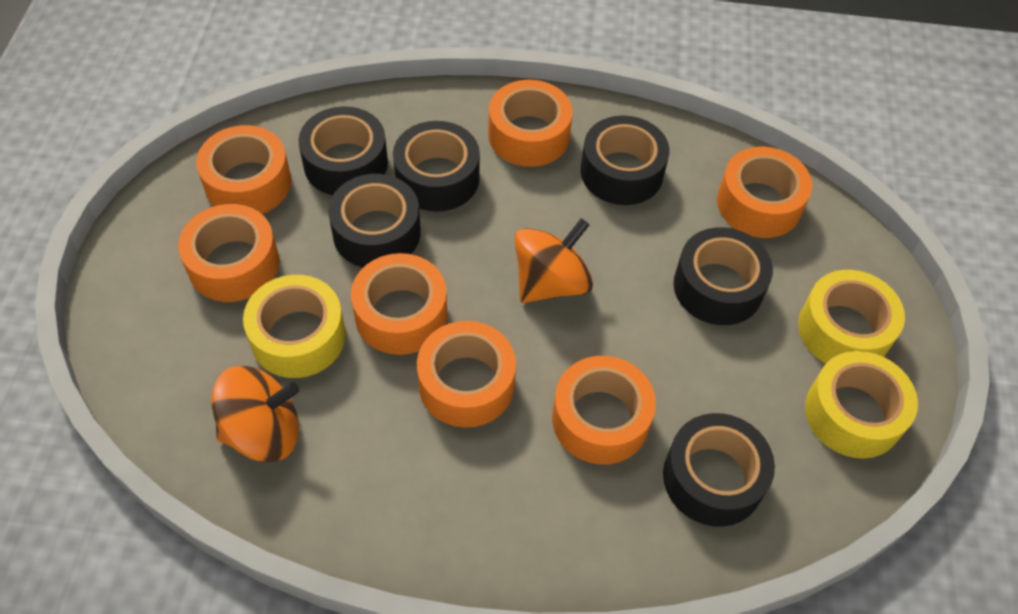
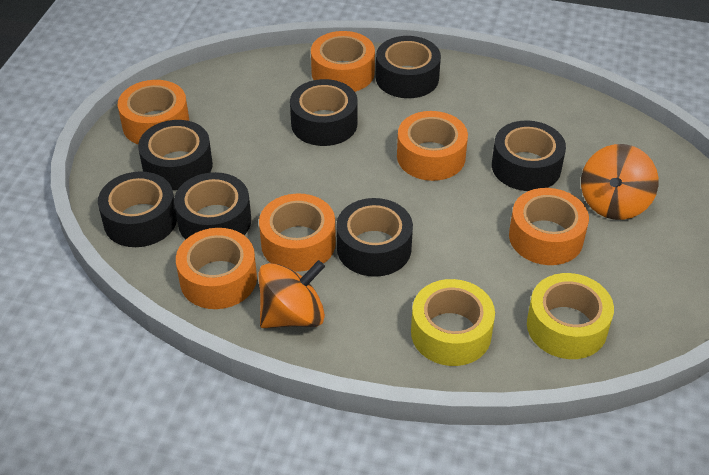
black tape: [298,106,388,195] [328,174,421,268] [393,121,480,212] [581,116,670,205] [663,413,775,527] [673,227,773,325] = 6 -> [98,171,177,247] [138,120,213,190] [174,172,251,240] [290,79,358,146] [336,198,413,277] [376,36,441,98] [492,120,566,191] = 7
orange tape: [178,204,279,302] [196,125,291,214] [351,253,447,355] [417,321,516,428] [488,80,573,167] [552,356,656,465] [717,147,812,238] = 7 -> [118,80,189,144] [176,228,257,309] [259,193,336,272] [311,31,375,92] [397,111,468,181] [509,188,589,265] = 6
yellow tape: [243,275,346,378] [798,270,905,363] [805,351,918,459] = 3 -> [411,279,495,366] [527,273,614,359] = 2

